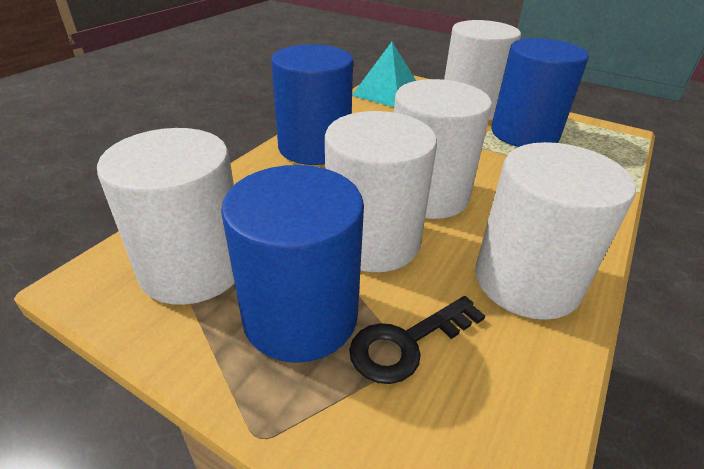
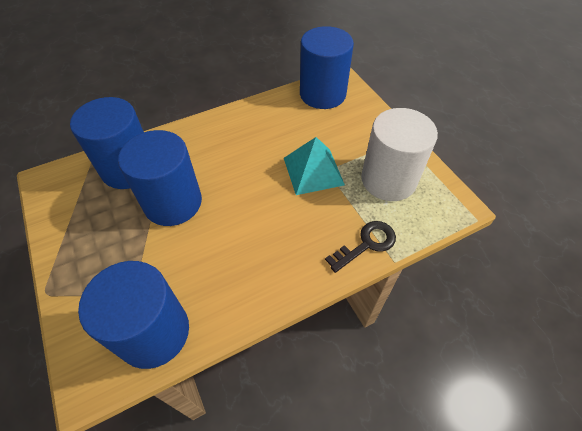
blue cylinder: [221,165,364,363] [271,44,353,165] [491,38,589,147] = 3 -> [70,97,144,189] [78,261,189,369] [118,130,202,226] [300,26,354,109] = 4
white cylinder: [97,128,235,305] [325,111,437,272] [394,79,492,219] [444,20,521,120] [475,142,636,320] = 5 -> [361,108,438,201] = 1

